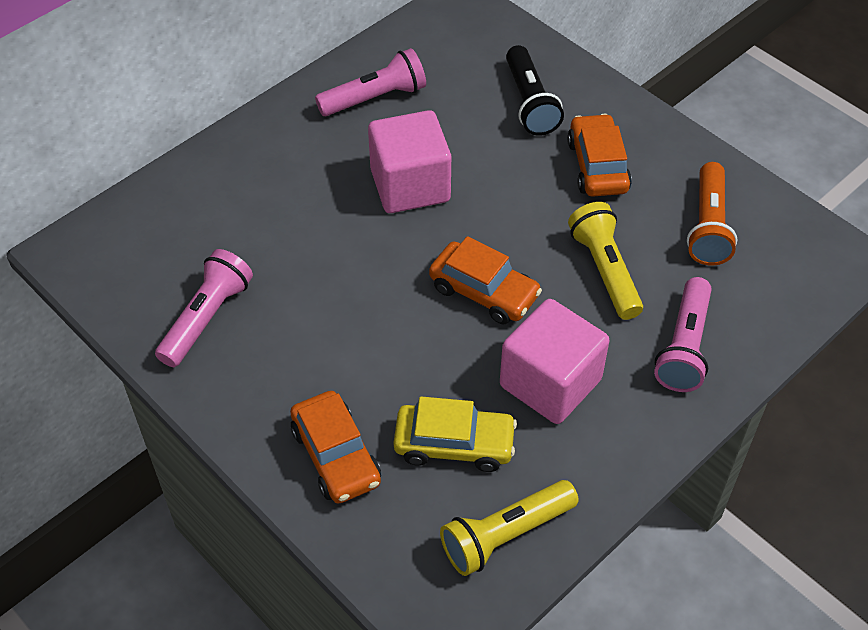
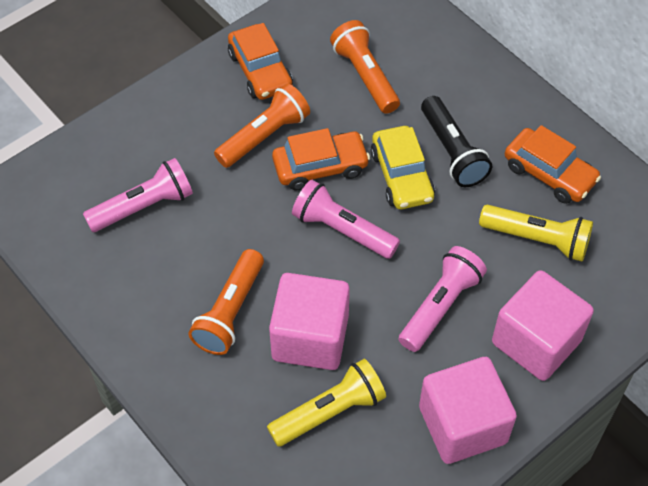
orange flashlight: [687,162,737,266] = 1 -> [188,249,264,355] [214,84,310,168] [330,20,400,114] = 3
pink cube: [368,110,451,213] [500,299,609,424] = 2 -> [269,273,350,370] [419,357,517,464] [492,270,594,381] = 3

